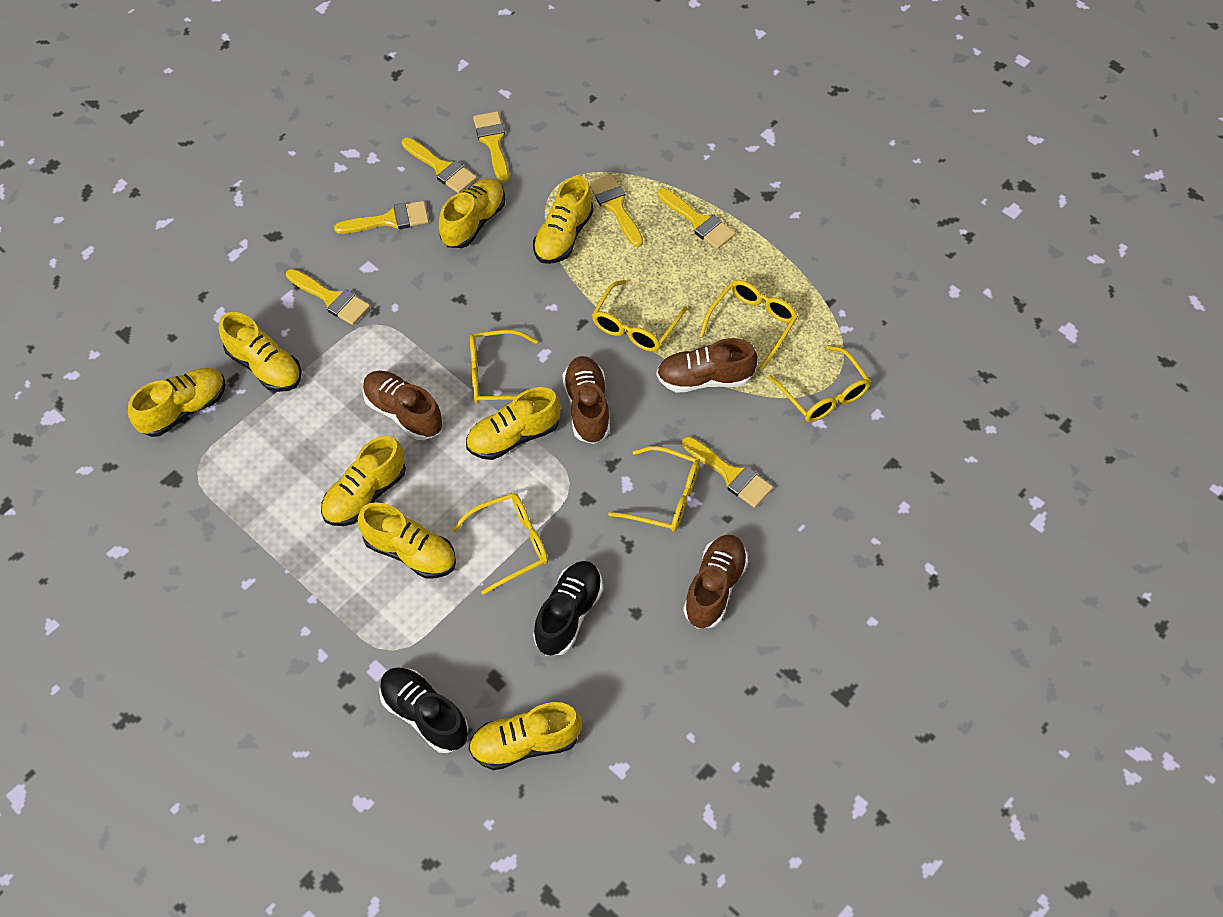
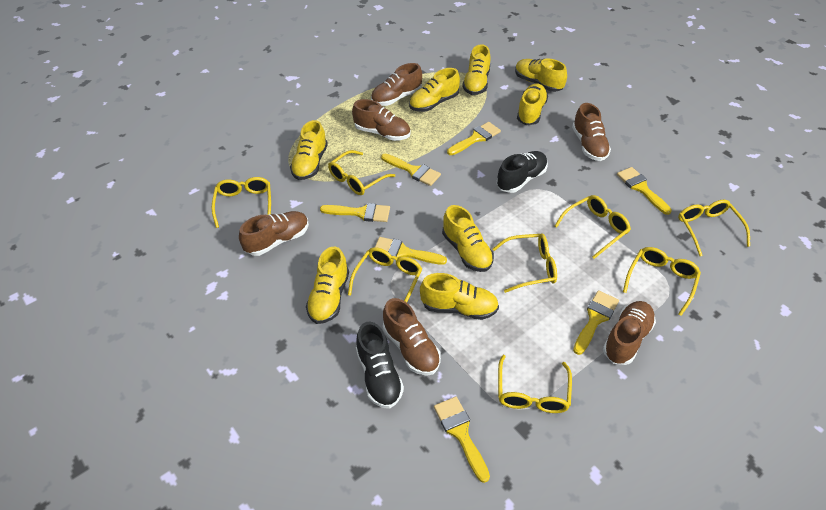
brown shoe: [362,371,443,440] [562,356,610,444] [657,338,758,392] [683,535,748,629] = 4 -> [239,211,309,256] [352,99,410,141] [371,63,422,106] [383,298,441,376] [572,103,611,161] [603,301,656,365] = 6
yellow glasses: [452,493,548,595] [470,330,538,403] [592,280,687,352] [608,446,700,532] [699,280,798,370] [768,345,871,422] = 6 -> [212,177,271,228] [328,150,395,195] [348,247,422,302] [492,233,557,293] [498,355,572,413] [555,195,631,259] [623,247,701,316] [678,200,750,256] = 8

